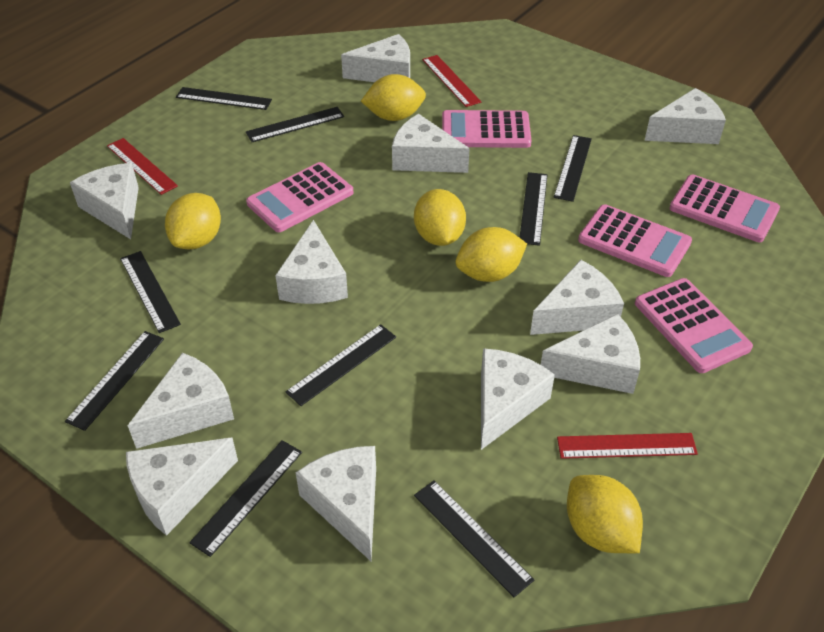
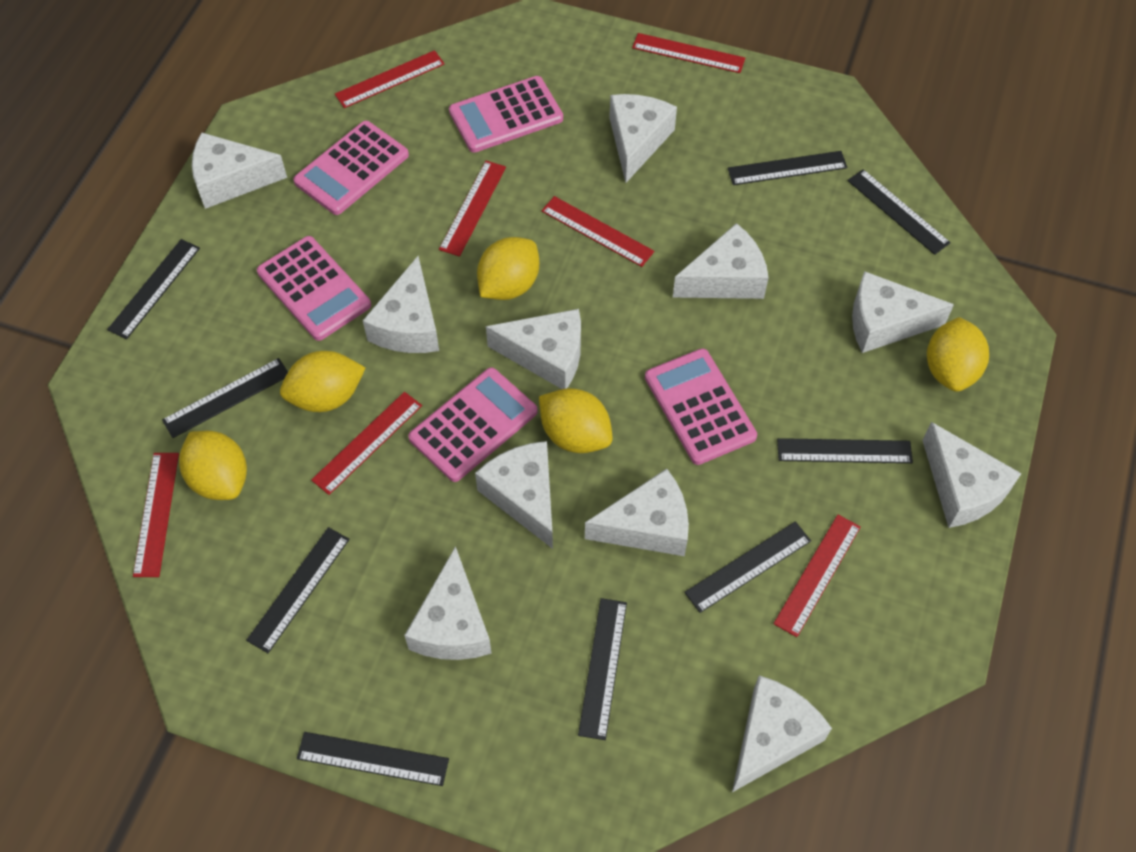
red ruler: [107,138,178,195] [422,55,481,107] [557,433,698,459] = 3 -> [133,453,179,577] [311,392,422,495] [335,50,445,108] [439,161,506,257] [542,196,654,267] [632,33,745,73] [773,515,861,637] = 7

